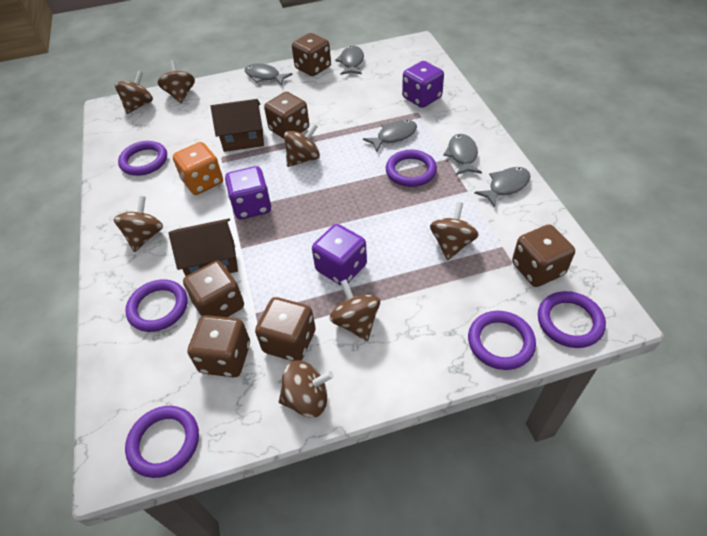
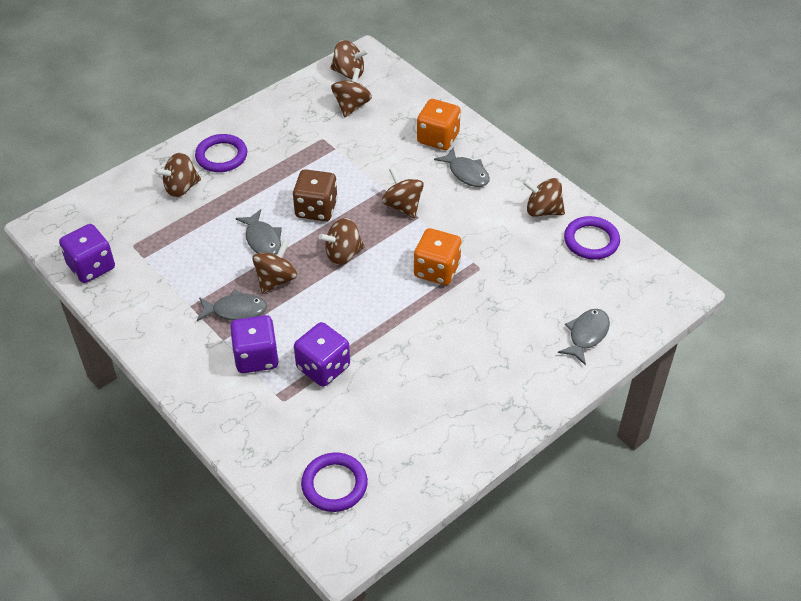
brown dice: [183,261,244,317] [188,315,250,378] [255,297,316,361] [264,92,309,139] [292,33,331,76] [512,224,575,287] = 6 -> [293,169,338,221] = 1
brown house: [169,218,238,276] [211,99,264,152] = 2 -> none = 0
grey fish: [245,63,293,85] [335,46,364,75] [363,120,417,152] [443,134,482,175] [474,167,531,207] = 5 -> [197,289,267,321] [235,209,282,255] [434,147,490,187] [558,309,610,366] = 4
orange dice: [173,142,223,195] = 1 -> [414,228,462,285] [417,99,461,150] = 2
purple ring: [118,141,167,176] [125,279,188,332] [125,406,199,478] [386,150,437,187] [468,311,536,370] [538,291,606,348] = 6 -> [195,134,247,172] [301,453,368,512] [564,216,620,260] = 3

